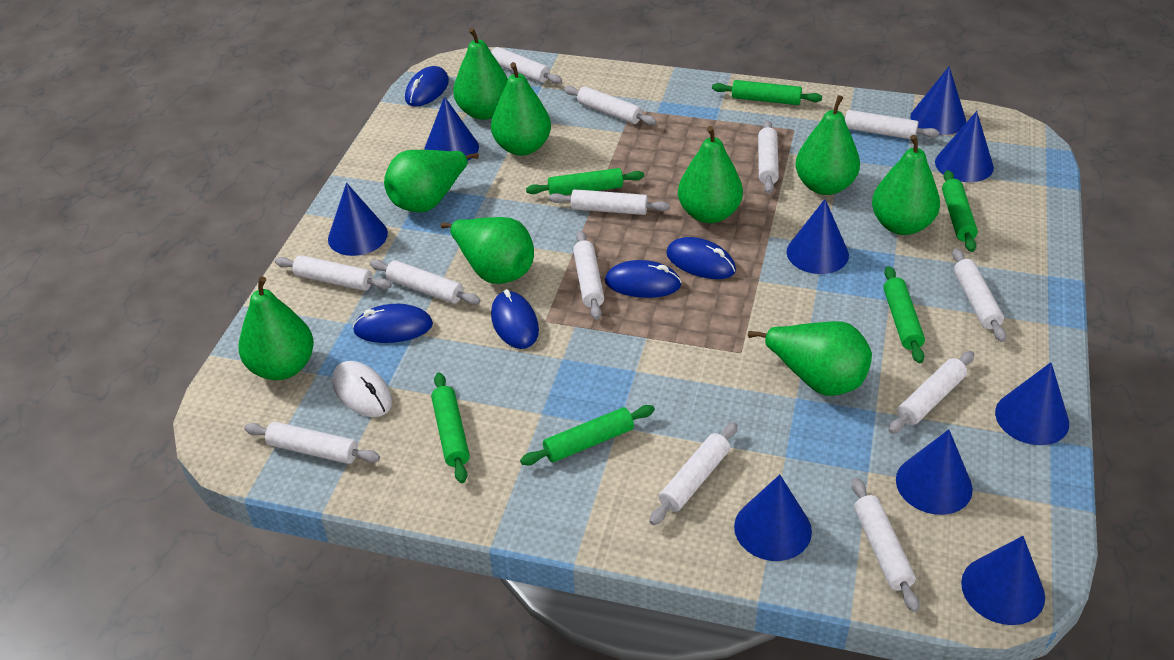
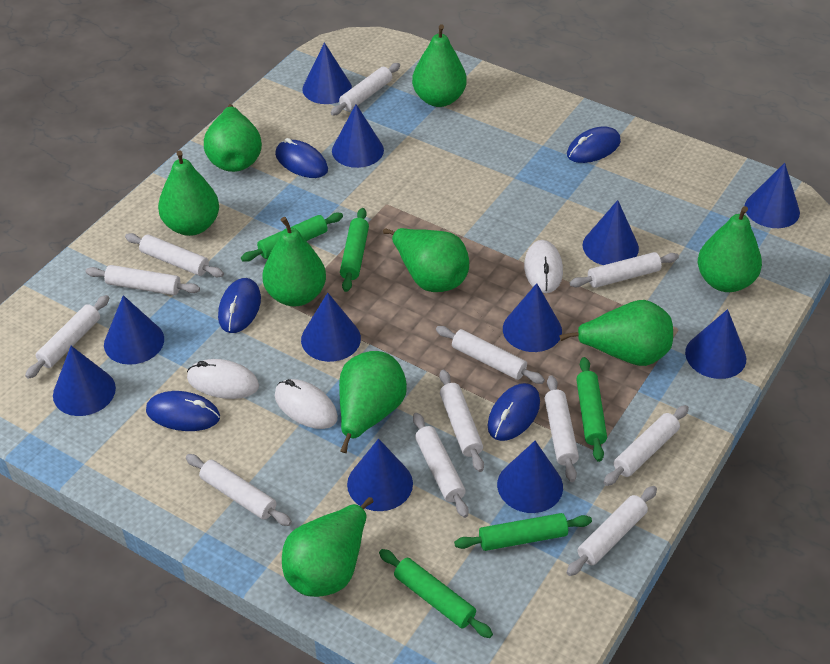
blue cone: [328,183,388,256] [424,96,479,161] [734,474,812,561] [786,199,849,274] [896,429,973,515] [910,66,966,135] [935,111,994,182] [961,536,1045,625] [995,362,1069,445] = 9 -> [53,346,116,416] [104,295,164,365] [301,293,361,362] [302,42,352,104] [332,104,384,168] [347,439,413,511] [497,441,563,513] [503,283,562,352] [583,200,639,265] [685,309,746,379] [745,163,800,228] = 11
green rolling pin: [431,372,470,483] [520,405,655,465] [526,168,644,195] [712,80,822,105] [883,266,925,363] [942,170,978,252] = 6 -> [241,213,343,262] [340,208,369,292] [379,549,493,638] [454,513,592,551] [576,357,607,462] = 5
white mouse: [332,361,392,417] = 1 -> [187,359,259,399] [275,379,338,429] [524,240,563,293] = 3
white rolling pin: [244,422,380,464] [275,255,392,291] [370,260,481,305] [489,47,562,84] [549,189,670,215] [564,86,657,125] [573,231,604,320] [650,422,738,525] [758,120,779,193] [824,110,940,139] [852,478,920,612] [888,351,975,434] [952,248,1006,342] = 13 -> [25,295,109,379] [86,265,200,295] [125,233,224,277] [186,454,292,526] [330,63,400,116] [413,413,469,518] [436,326,545,384] [439,370,484,472] [544,375,579,482] [567,486,657,576] [570,252,679,288] [604,405,689,486] = 12

